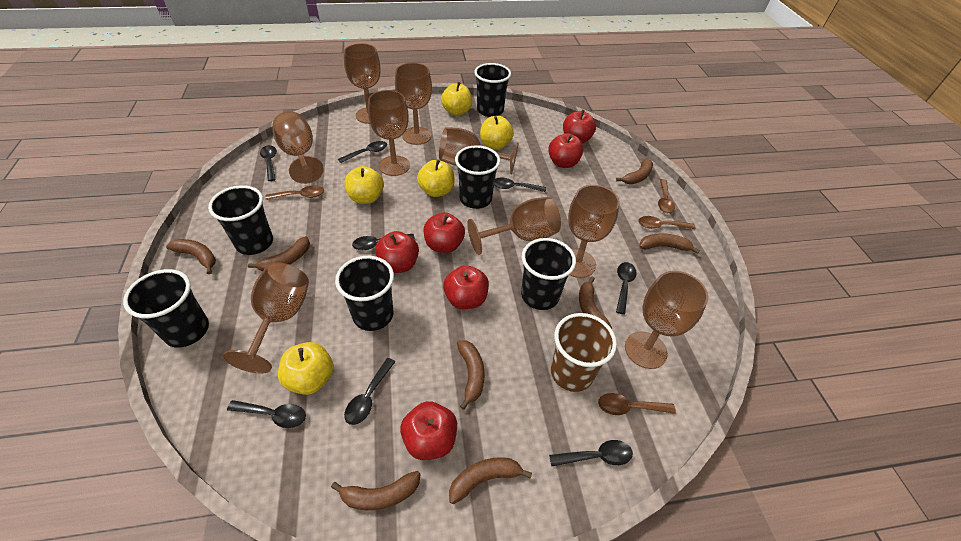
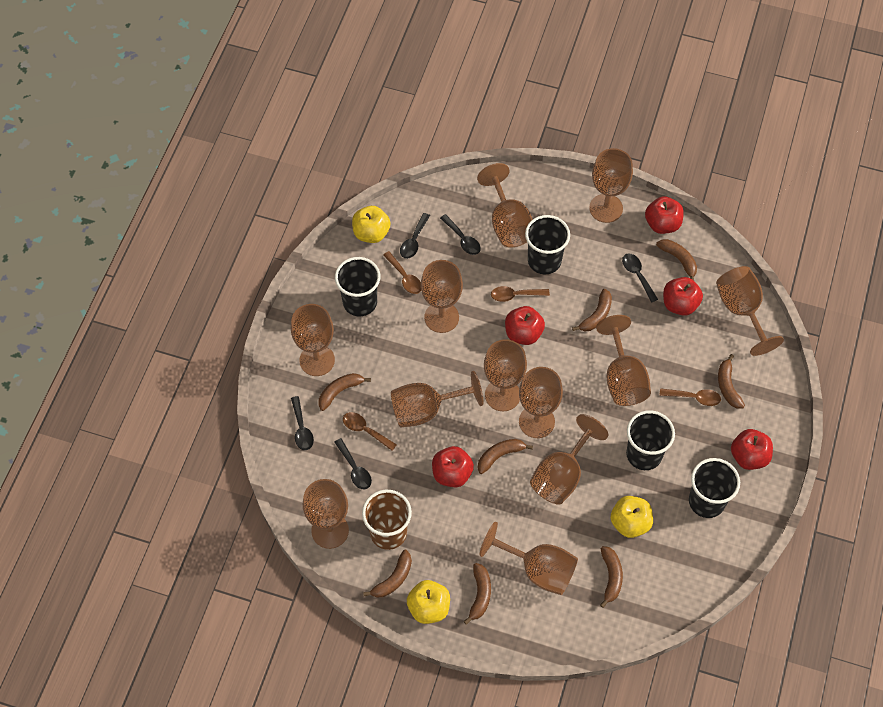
black cup: [123,269,209,348] [208,185,273,255] [335,256,394,331] [455,145,500,209] [474,63,511,117] [521,238,576,310] = 6 -> [335,257,380,316] [525,215,570,274] [626,410,675,470] [689,458,740,518] = 4
black spoon: [227,400,306,428] [260,145,277,181] [338,141,387,163] [344,358,395,425] [352,234,415,250] [494,178,546,192] [549,440,633,466] [616,262,637,315] = 8 -> [291,396,314,450] [334,438,372,489] [400,213,430,259] [440,214,481,255] [622,253,658,302] = 5
brown goblet: [223,262,309,374] [273,111,324,184] [344,43,381,124] [368,90,410,176] [395,63,432,145] [439,127,518,174] [467,197,561,255] [568,185,620,278] [625,271,708,369] = 9 -> [291,304,335,376] [303,479,349,549] [391,371,483,428] [421,260,463,333] [477,163,533,248] [480,522,578,595] [484,339,527,411] [519,367,563,438] [530,414,608,504] [589,148,633,223] [596,315,651,406] [716,266,784,356] = 12
red apple: [375,231,419,273] [400,401,457,460] [424,212,465,253] [443,265,489,309] [548,133,584,168] [563,110,596,144] = 6 -> [432,446,474,487] [505,306,545,345] [645,196,684,234] [663,277,703,316] [731,429,773,470] = 5
yellow apple: [278,342,334,395] [344,166,384,204] [417,160,455,197] [441,82,472,116] [480,116,514,150] = 5 -> [352,206,391,243] [407,580,450,624] [611,496,653,538] = 3

